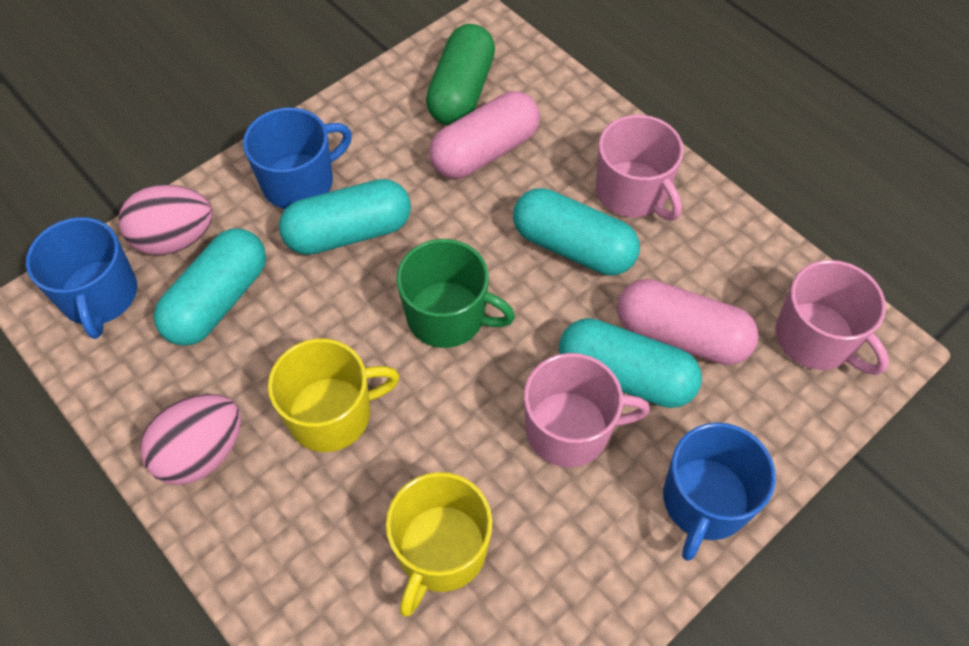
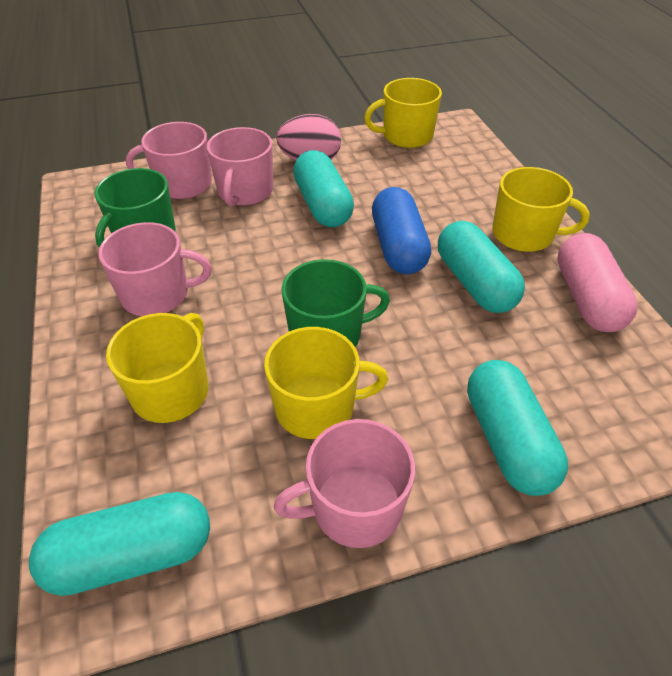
blue capsule: none = 0 -> [372,187,431,274] = 1
blue mug: [26,217,137,339] [243,107,352,209] [663,423,776,561] = 3 -> none = 0
green capsule: [426,24,495,125] = 1 -> none = 0
green mug: [397,239,515,348] = 1 -> [95,168,176,248] [281,259,390,347] = 2
pink capsule: [429,91,540,179] [617,279,759,365] = 2 -> [557,233,638,332] = 1
pink egg: [118,185,213,255] [140,394,241,485] = 2 -> [276,114,341,160] = 1
pink mug: [524,353,650,467] [596,115,684,220] [776,260,889,375] = 3 -> [98,222,212,316] [126,122,212,199] [207,127,273,206] [274,419,415,548] = 4
yellow mug: [268,339,400,452] [386,472,492,616] = 2 -> [106,313,209,423] [264,327,388,439] [364,78,442,148] [492,167,590,252] = 4

